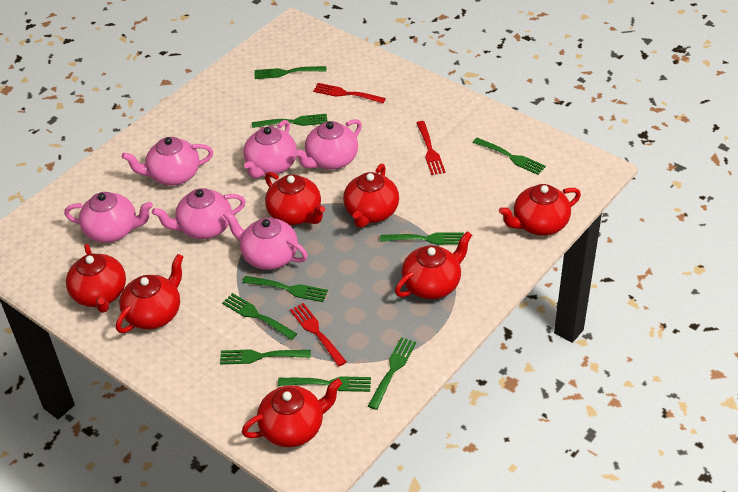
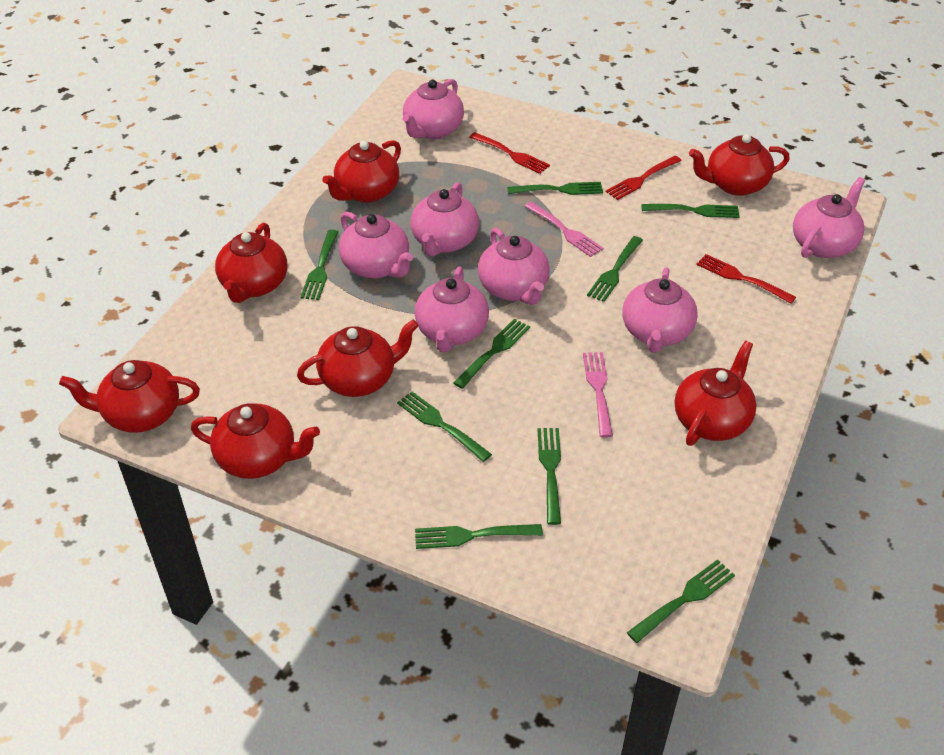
pink fork: none = 0 -> [525,202,604,257] [583,352,613,437] = 2
pink teapot: [64,192,153,243] [122,137,213,186] [152,188,246,239] [223,211,308,270] [243,120,297,179] [294,119,362,170] = 6 -> [339,212,413,279] [403,79,464,139] [411,182,479,256] [415,266,489,353] [478,228,550,305] [622,267,698,353] [793,177,865,258] = 7

